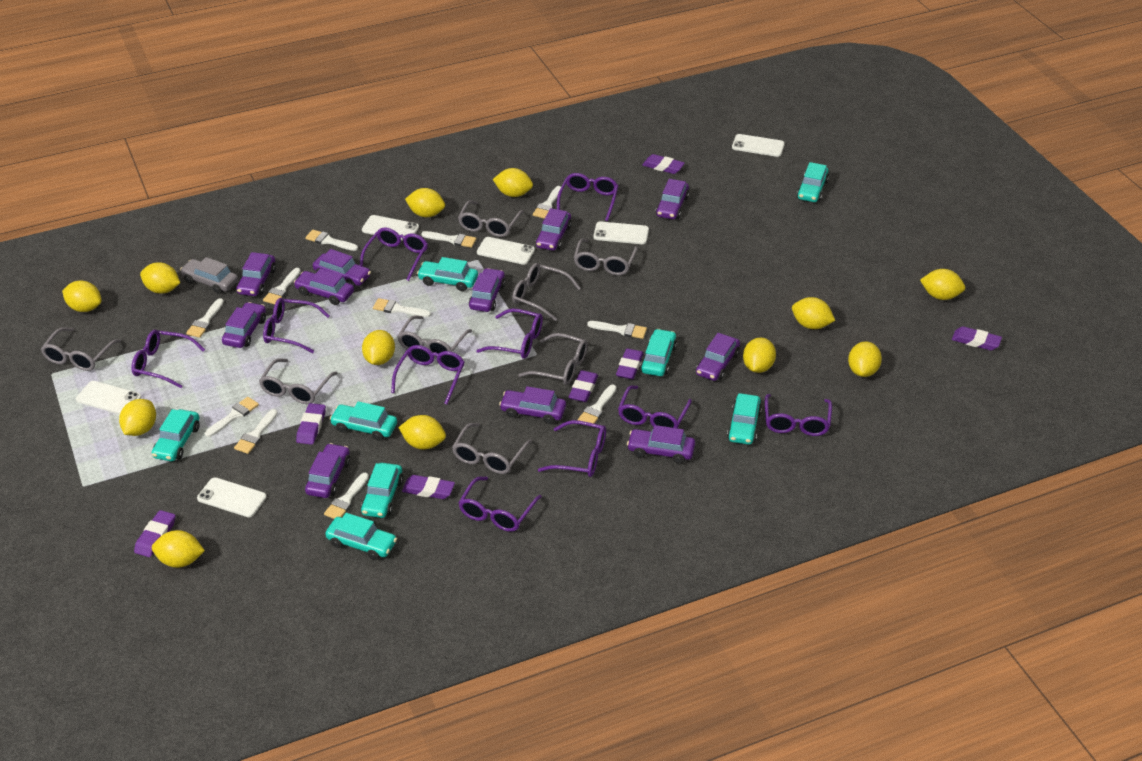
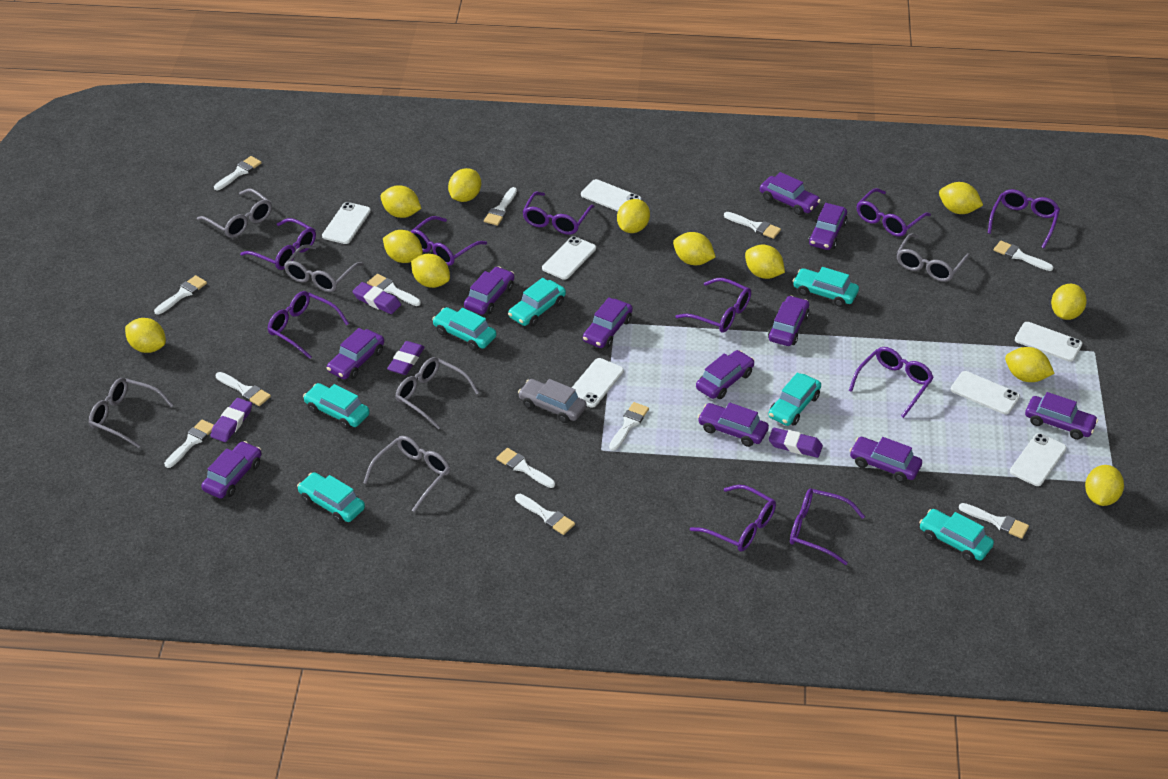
grey glasses: [41,327,121,371] [259,358,338,404] [398,315,472,358] [452,423,532,474] [458,200,524,237] [512,263,581,321] [519,333,588,385] [574,238,638,276] = 8 -> [89,378,173,448] [197,188,272,238] [284,245,363,292] [363,436,450,512] [395,357,479,429] [897,233,970,282] = 6
purple eraser: [134,510,175,557] [296,403,326,445] [402,475,455,499] [569,370,598,402] [616,348,644,379] [642,154,685,174] [952,326,1002,350] = 7 -> [211,398,252,442] [352,282,401,314] [387,341,425,375] [769,428,823,458] = 4
turquoise car: [152,409,200,461] [325,513,397,560] [330,401,397,441] [361,463,403,518] [417,257,478,291] [640,329,677,376] [727,393,762,445] [797,162,829,202] = 8 -> [297,472,365,523] [303,383,370,429] [432,307,496,350] [508,278,566,326] [768,372,821,426] [793,267,859,307] [919,509,994,562] = 7
white brush: [186,298,224,338] [205,397,259,437] [234,409,278,454] [263,268,301,305] [305,230,358,251] [324,472,369,519] [373,298,431,317] [421,231,476,248] [533,186,561,219] [578,385,616,424] [587,321,647,339] = 11 -> [154,275,207,315] [164,420,214,468] [214,156,262,190] [216,372,271,406] [367,274,421,306] [484,187,517,226] [496,448,555,488] [515,494,575,535] [609,402,649,451] [724,212,781,239] [959,503,1029,539] [994,241,1054,271] = 12
white phone: [76,381,141,414] [197,477,267,517] [362,215,419,241] [477,237,535,265] [594,221,649,244] [732,134,785,157] = 6 -> [322,202,371,244] [542,236,596,280] [572,358,624,408] [581,179,641,211] [951,371,1020,415] [1010,433,1067,486] [1015,322,1082,362] = 7

